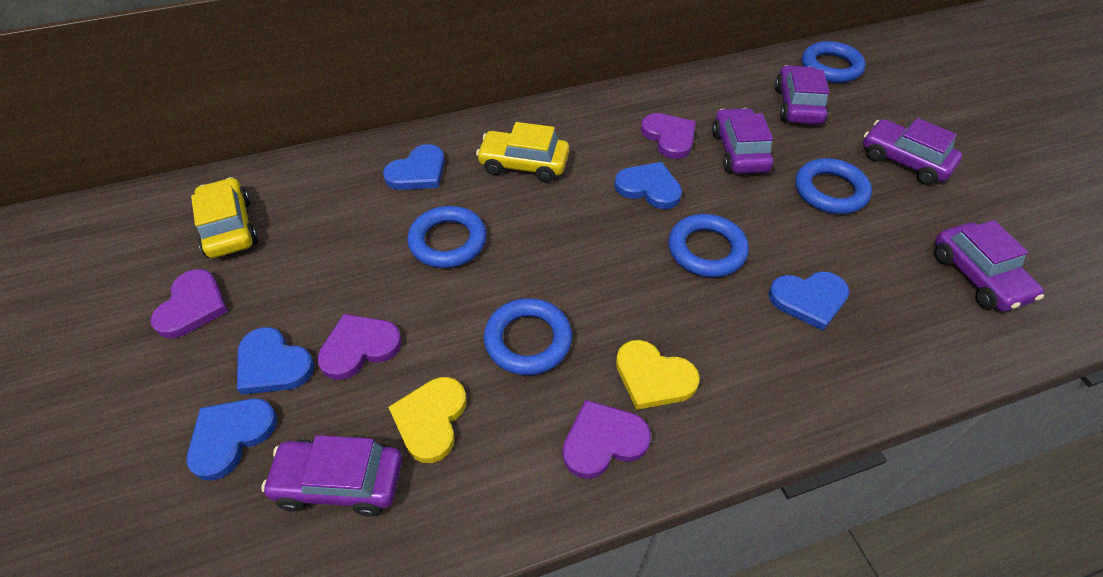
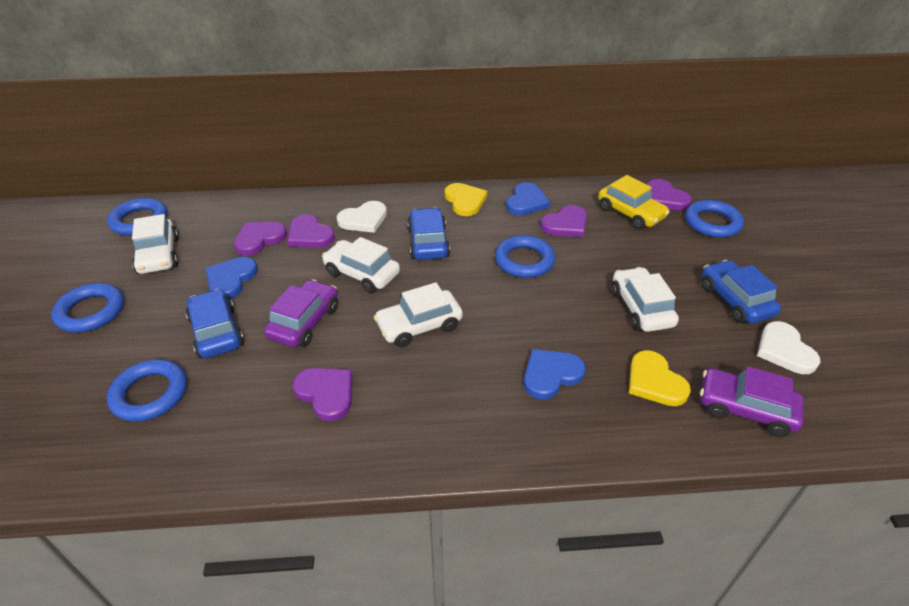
blue car: none = 0 -> [186,289,244,358] [407,208,450,260] [701,260,781,324] = 3
blue heart: [187,398,278,481] [237,327,315,395] [383,144,445,190] [614,162,682,209] [768,271,850,331] = 5 -> [206,257,258,299] [506,182,550,215] [524,349,586,399] = 3
purple car: [261,435,402,517] [712,108,774,174] [775,65,829,124] [863,118,963,185] [934,220,1044,311] = 5 -> [264,279,338,347] [700,366,803,437] = 2
purple heart: [150,269,228,338] [317,314,402,380] [562,400,651,479] [641,113,696,159] = 4 -> [234,222,287,256] [287,214,335,248] [293,368,353,421] [540,205,587,237] [647,179,692,210] = 5
white car: none = 0 -> [132,214,179,274] [322,237,400,293] [374,282,463,348] [611,267,679,332] = 4
white heart: none = 0 -> [337,201,387,233] [757,321,820,374] = 2
yellow car: [191,177,258,258] [476,122,569,183] = 2 -> [598,175,670,230] = 1

